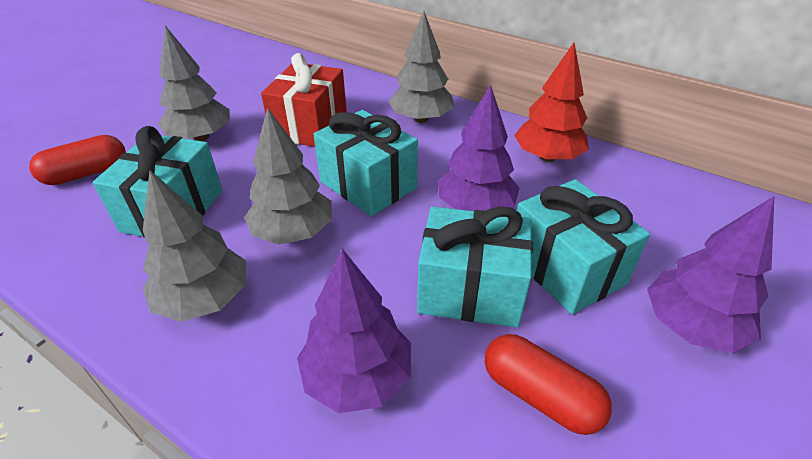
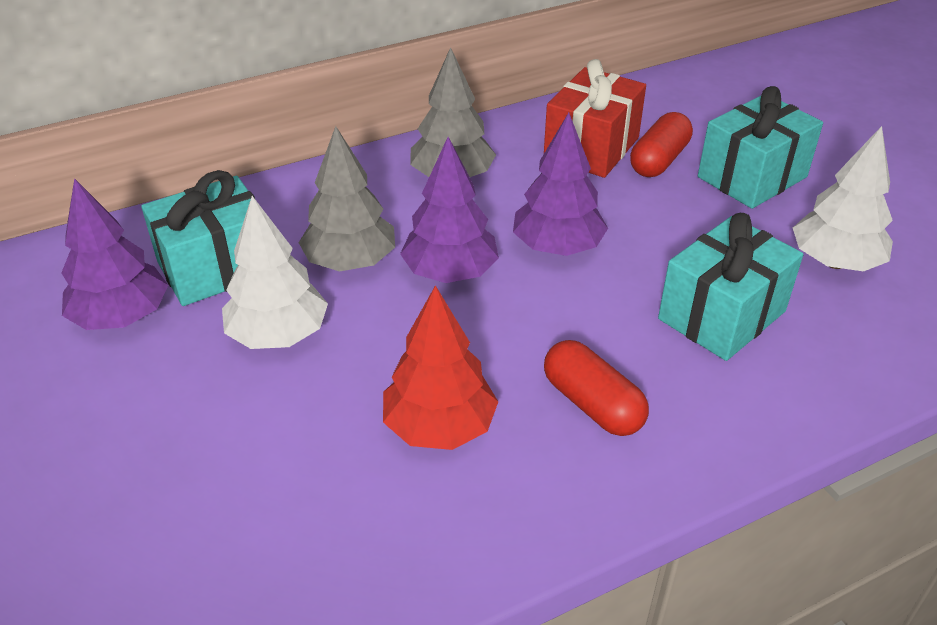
grey tree: [143,170,246,322] [158,25,230,141] [244,107,332,245] [389,11,454,123] = 4 -> [299,126,395,272] [410,47,496,177] = 2
turquoise gift: [93,126,223,238] [313,110,418,216] [417,207,533,327] [517,179,650,314] = 4 -> [141,170,255,306] [658,213,803,361] [698,86,823,209] = 3
white tree: none = 0 -> [222,196,328,349] [793,126,893,271] = 2

